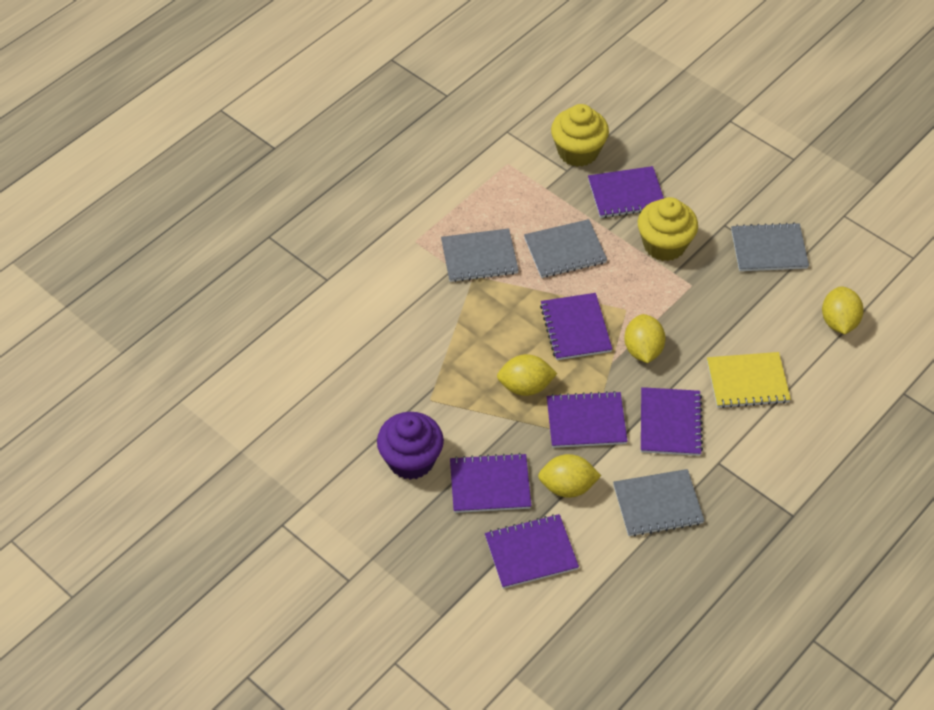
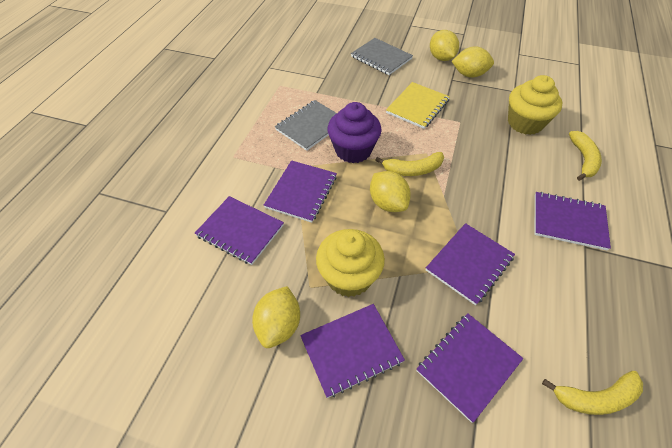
grey notebook: [441,228,519,282] [524,219,607,278] [613,469,704,537] [731,222,809,271] = 4 -> [275,100,337,151] [351,38,413,75] = 2
yellow banana: none = 0 -> [375,152,444,176] [542,371,643,415] [569,131,602,181] = 3

